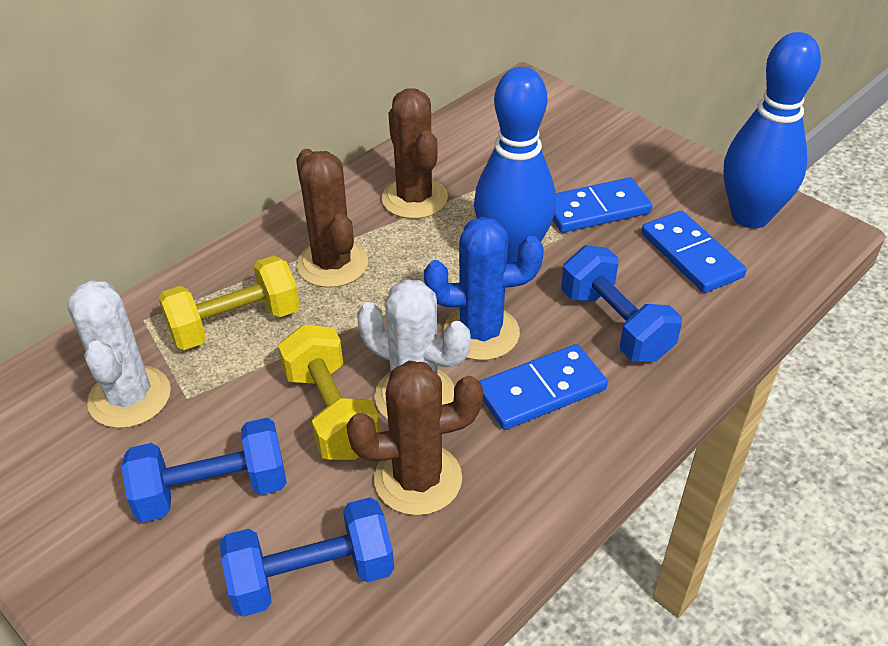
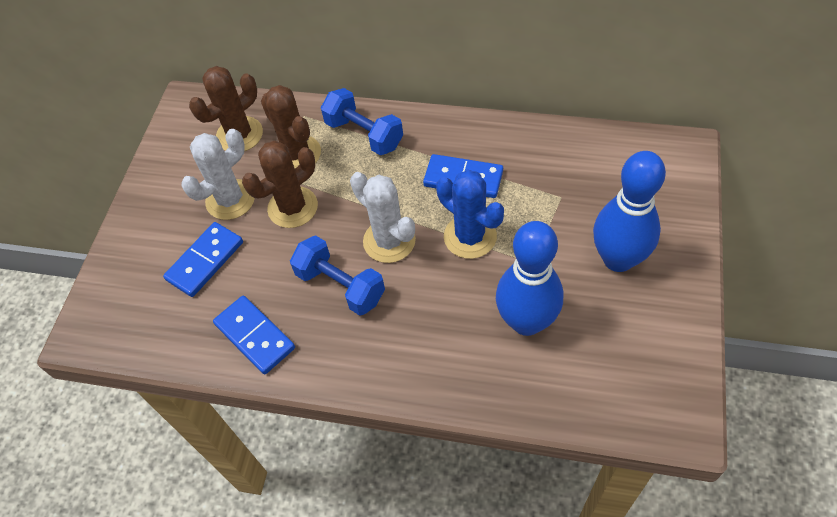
blue dumbbell: [122,418,287,522] [220,497,394,617] [561,245,682,362] = 3 -> [290,235,385,316] [321,88,403,155] = 2
yellow dumbbell: [158,256,300,350] [278,325,380,460] = 2 -> none = 0

